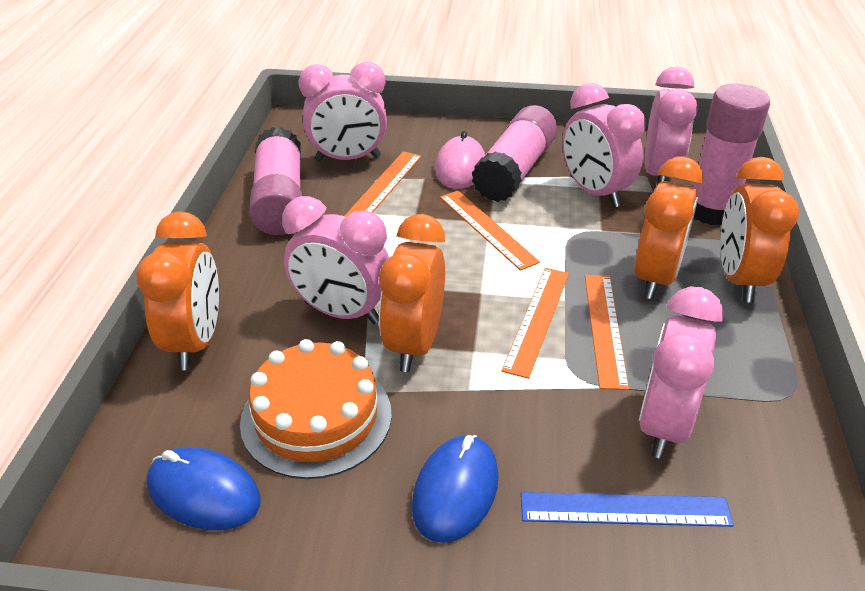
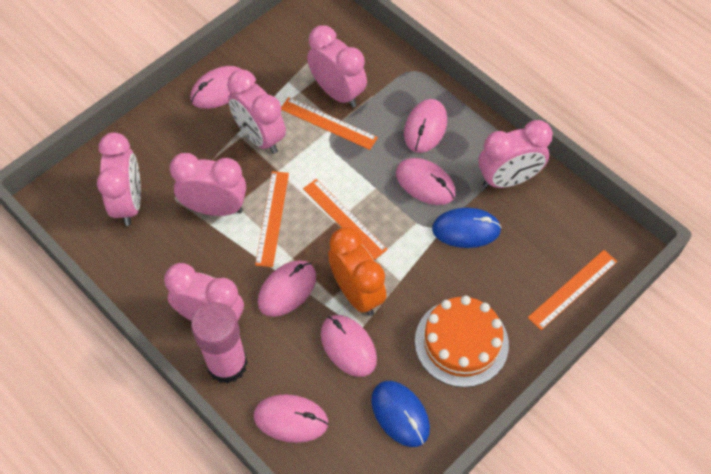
blue ruler: [521,492,734,527] = 1 -> none = 0
orange clock: [136,211,219,370] [379,214,445,372] [634,157,703,299] [720,157,799,303] = 4 -> [328,227,386,316] = 1
pink clock: [282,196,389,324] [299,62,387,162] [562,83,646,207] [639,286,724,459] [645,67,697,185] = 5 -> [97,132,141,226] [164,263,244,321] [170,153,246,216] [227,70,286,154] [307,25,367,108] [478,120,553,188] = 6
pink glue stick: [249,127,302,235] [472,105,557,202] [693,84,770,226] = 3 -> [191,302,247,384] = 1
pink mouse: [435,131,485,189] = 1 -> [190,66,242,109] [254,394,328,443] [258,260,316,317] [321,315,377,377] [396,158,456,205] [404,99,447,153] = 6

